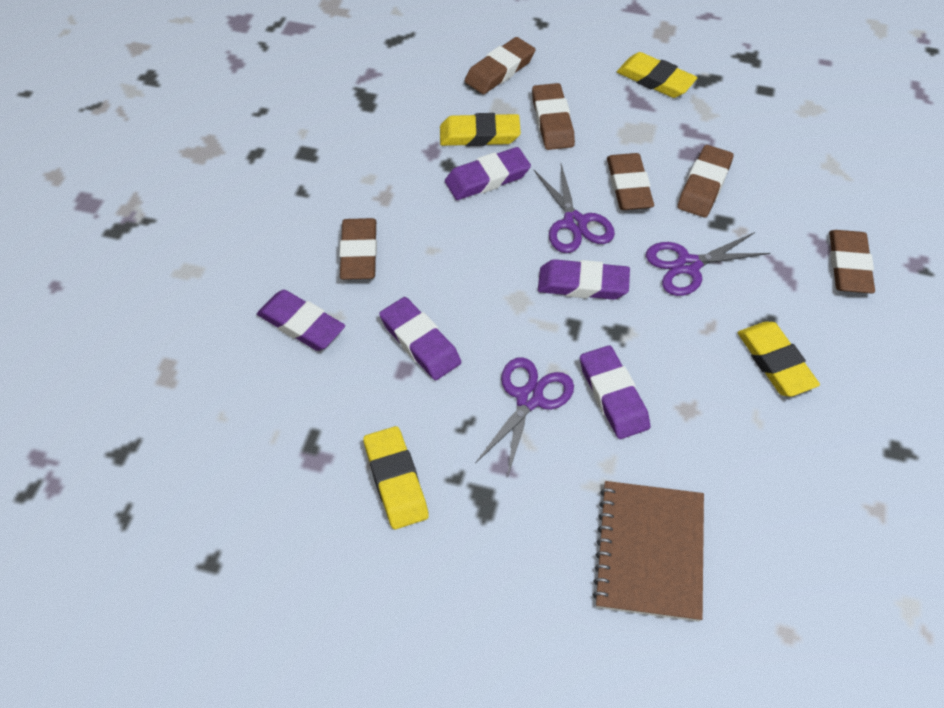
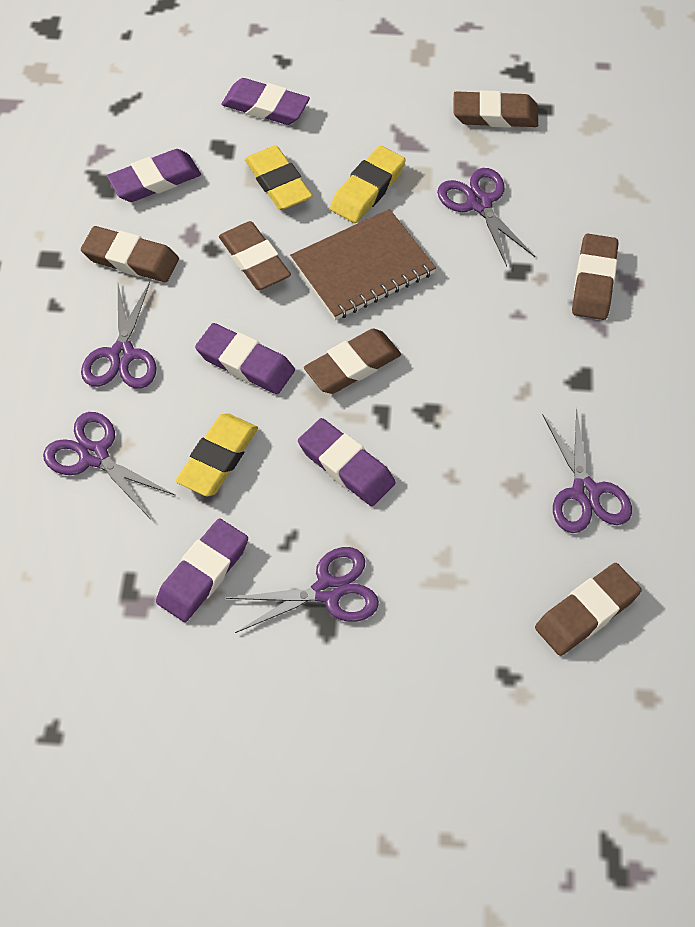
purple scissors: [475,357,574,475] [534,164,615,253] [646,232,770,296] = 3 -> [43,412,176,518] [81,282,157,389] [226,547,379,633] [437,168,535,266] [543,408,632,533] = 5
yellow eraser: [363,426,429,529] [440,113,521,146] [617,52,697,98] [738,322,820,397] = 4 -> [176,413,258,497] [245,145,312,210] [330,146,406,223] = 3

